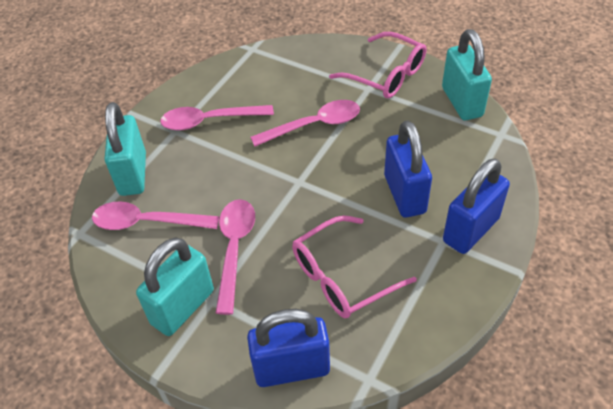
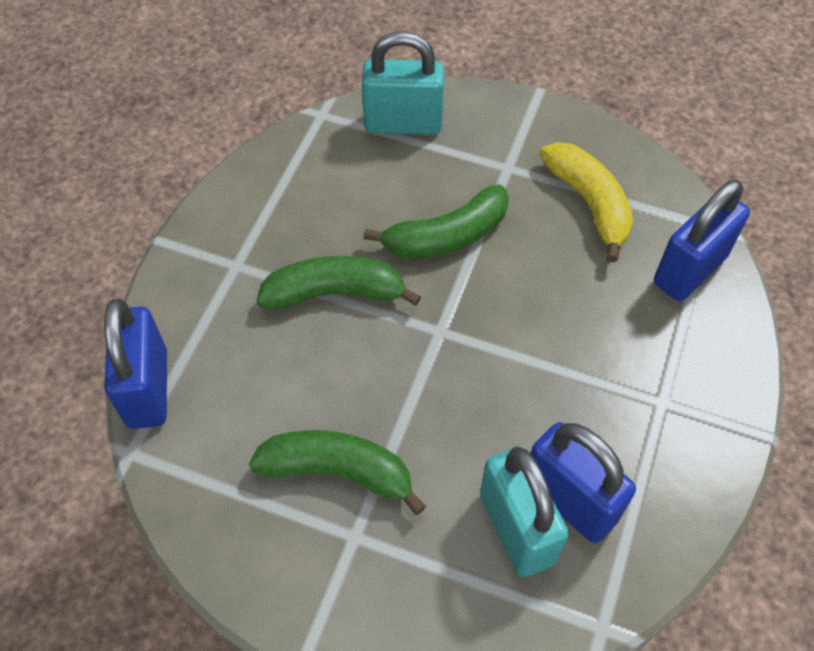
green banana: none = 0 -> [249,430,426,515] [257,256,421,309] [363,185,509,259] = 3
pink glasses: [292,216,417,318] [329,32,426,98] = 2 -> none = 0
pink spoon: [92,201,219,230] [160,105,274,131] [216,199,255,315] [250,100,360,146] = 4 -> none = 0
turquoise padlock: [105,102,146,196] [136,238,214,336] [442,29,492,120] = 3 -> [362,31,444,135] [480,446,569,577] = 2
yellow banana: none = 0 -> [540,142,633,262] = 1

